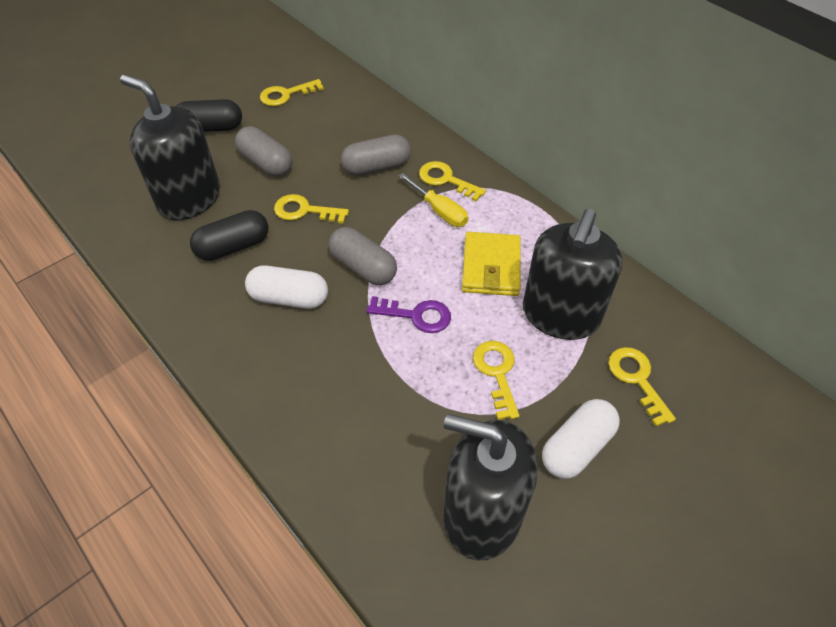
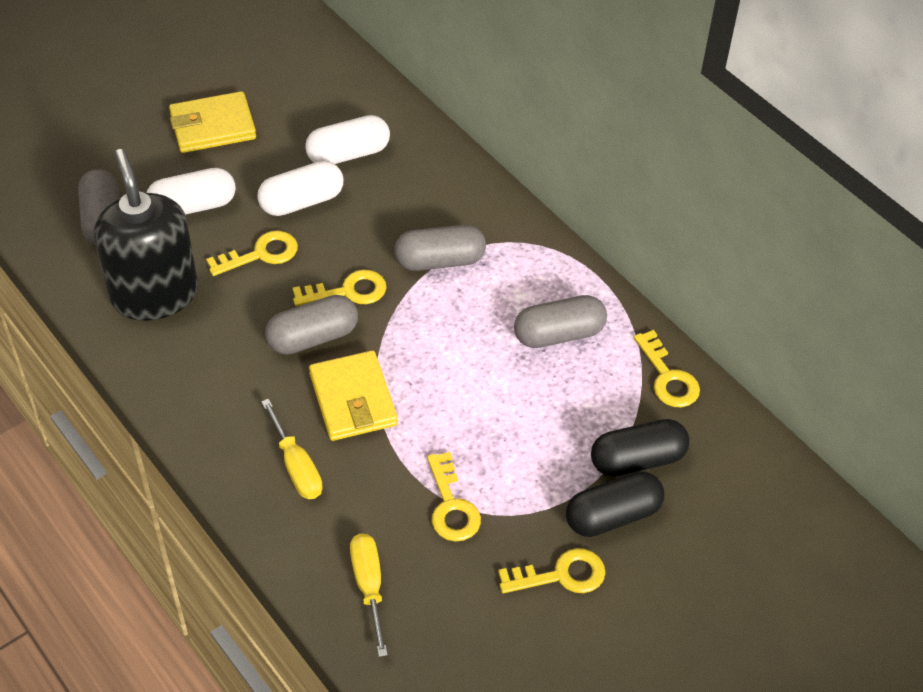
black soap dispenser: [120,75,220,220] [444,414,538,561] [523,209,623,340] = 3 -> [94,149,198,321] = 1
grey capsule: [235,126,293,176] [329,227,397,285] [341,134,411,176] = 3 -> [78,169,120,245] [265,295,358,355] [394,225,486,271] [514,295,607,348] = 4
purple key: [366,296,451,333] = 1 -> none = 0
white capsule: [245,265,328,309] [542,399,620,479] = 2 -> [147,168,236,215] [257,161,344,216] [305,115,390,164] = 3
yellow screwdriver: [399,173,468,227] = 1 -> [261,399,323,499] [350,533,388,657] = 2
yellow wallet: [462,232,521,296] = 1 -> [169,91,256,153] [309,350,398,441] = 2

